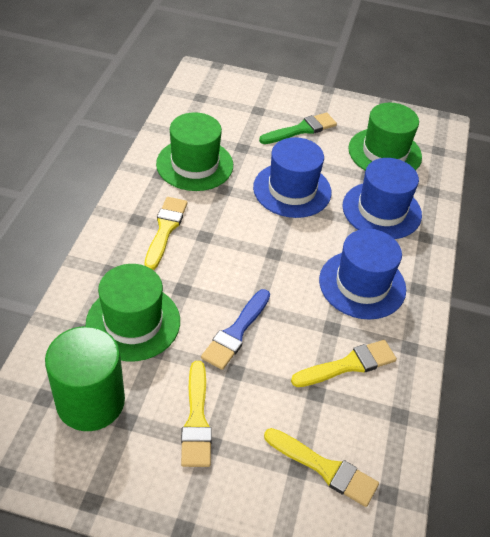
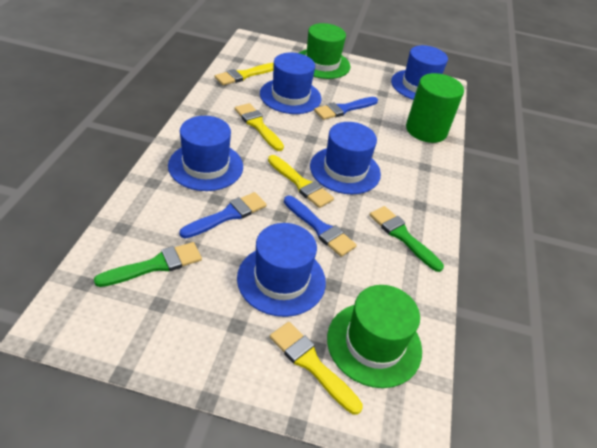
blue brush: [201,289,270,370] = 1 -> [179,192,267,239] [284,196,357,257] [314,97,378,120] = 3
blue hat: [253,137,331,218] [319,229,406,320] [343,158,422,239] = 3 -> [168,116,243,191] [237,223,326,317] [260,53,322,114] [310,122,381,194] [391,45,448,100] = 5
green brush: [259,113,337,144] = 1 -> [94,242,202,287] [370,206,444,272] = 2
green hat: [86,264,180,361] [156,112,233,191] [348,103,422,171] = 3 -> [299,23,350,79] [327,285,422,388] = 2

